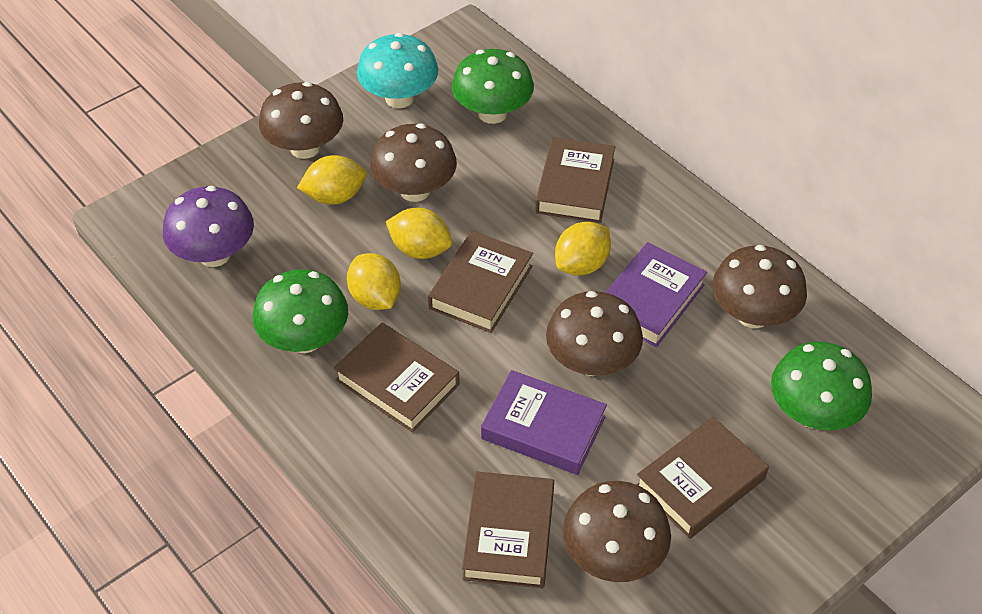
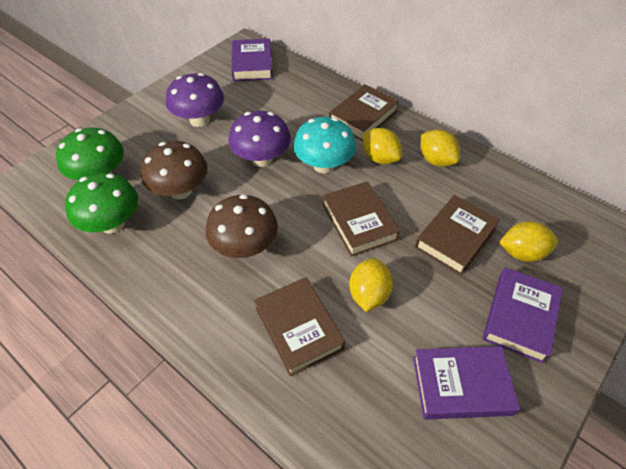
brown book: [334,323,460,433] [428,231,533,333] [462,472,554,588] [535,137,615,223] [636,417,769,539] = 5 -> [254,277,345,376] [322,181,400,257] [329,84,399,141] [415,195,500,275] = 4
brown mushroom: [259,82,343,159] [370,124,457,202] [546,291,643,376] [563,481,671,582] [712,245,807,328] = 5 -> [140,141,207,200] [206,194,278,258] = 2
green mushroom: [253,269,348,353] [452,49,534,124] [771,342,872,430] = 3 -> [56,128,124,180] [65,173,138,234] = 2
purple book: [481,370,607,475] [605,242,707,347] = 2 -> [231,38,272,81] [413,346,520,420] [482,267,563,364] = 3
purple mushroom: [163,186,254,267] = 1 -> [166,73,224,127] [228,111,291,167] = 2

